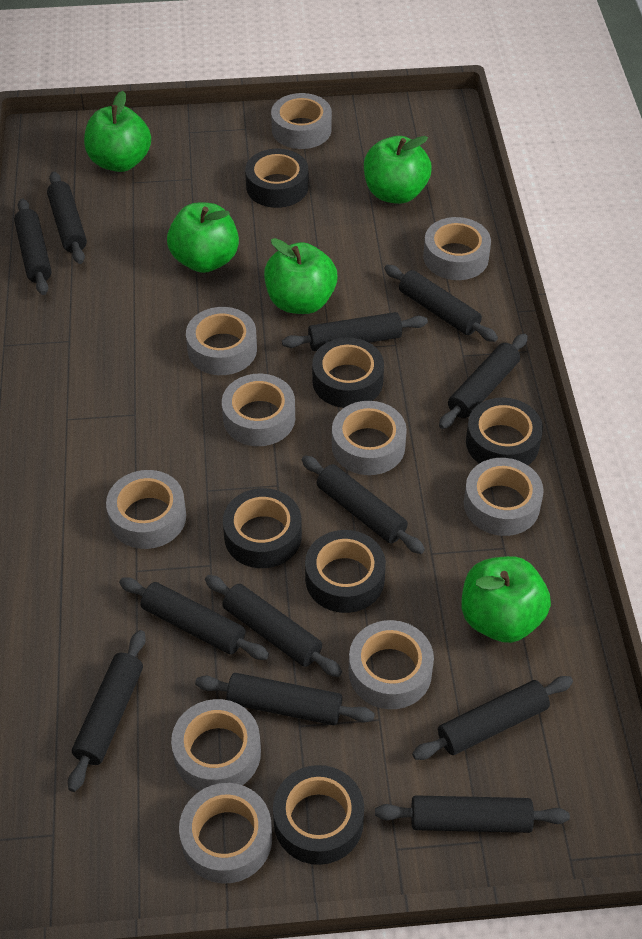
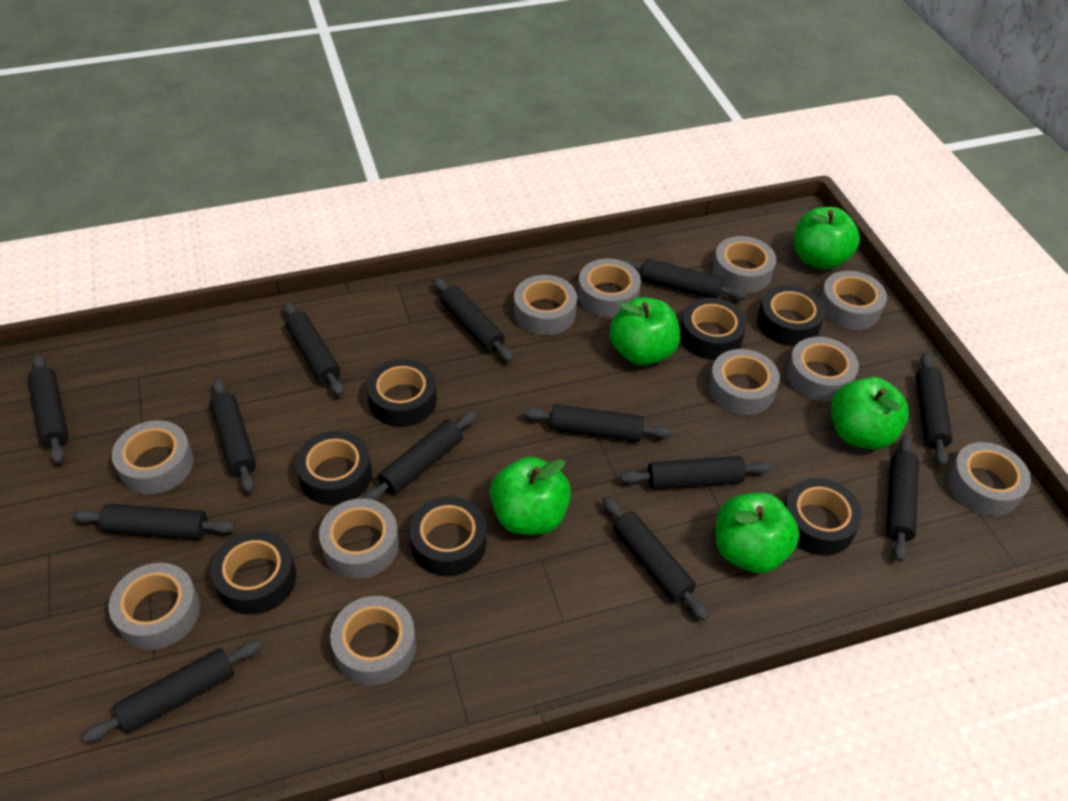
black rolling pin: [14,199,52,295] [47,172,87,264] [68,630,146,792] [119,577,269,660] [195,673,375,725] [205,575,342,677] [282,312,428,351] [302,455,425,554] [375,795,570,833] [384,265,498,342] [412,676,573,760] [439,334,528,429] = 12 -> [28,354,69,464] [72,504,235,539] [82,640,262,742] [210,378,256,493] [283,302,344,396] [363,411,477,501] [433,278,513,362] [524,404,671,442] [603,496,709,621] [620,456,772,489] [621,258,746,299] [886,435,919,562] [916,353,953,466] = 13
black tape: [223,488,302,568] [245,149,308,208] [273,765,364,865] [305,530,386,613] [312,337,384,408] [466,397,543,465] = 6 -> [211,531,296,615] [295,431,372,505] [367,359,437,427] [409,496,486,576] [680,298,747,360] [757,285,825,346] [784,478,862,556] = 7
grey tape: [106,470,186,549] [171,699,261,791] [179,783,272,884] [186,307,257,375] [222,374,295,446] [271,93,332,149] [332,401,407,475] [349,620,434,709] [423,217,491,280] [464,458,544,536] = 10 -> [109,563,200,650] [112,420,194,494] [319,498,399,579] [330,596,416,685] [514,275,577,335] [578,258,641,318] [708,349,780,415] [712,236,776,293] [787,337,859,402] [820,271,887,330] [947,442,1031,516] = 11

